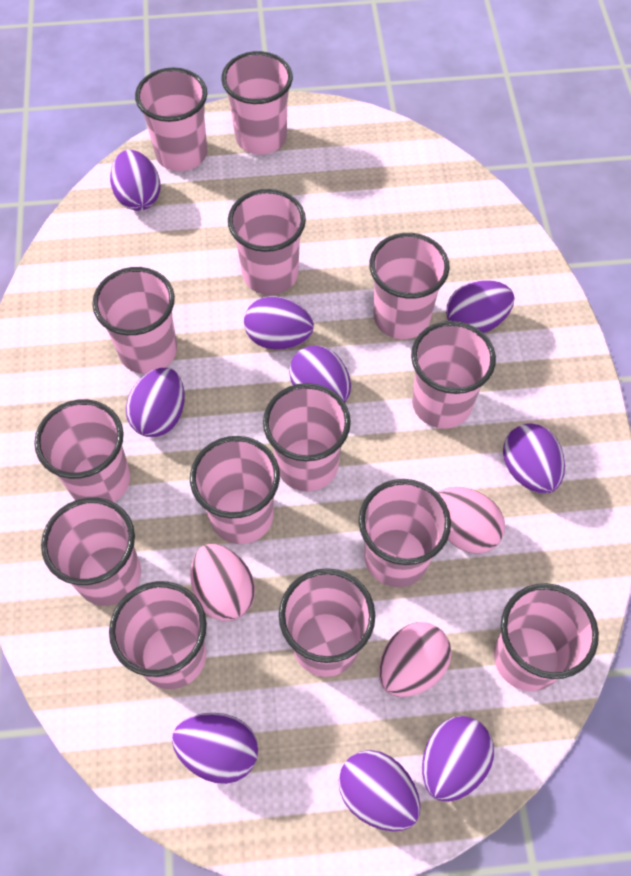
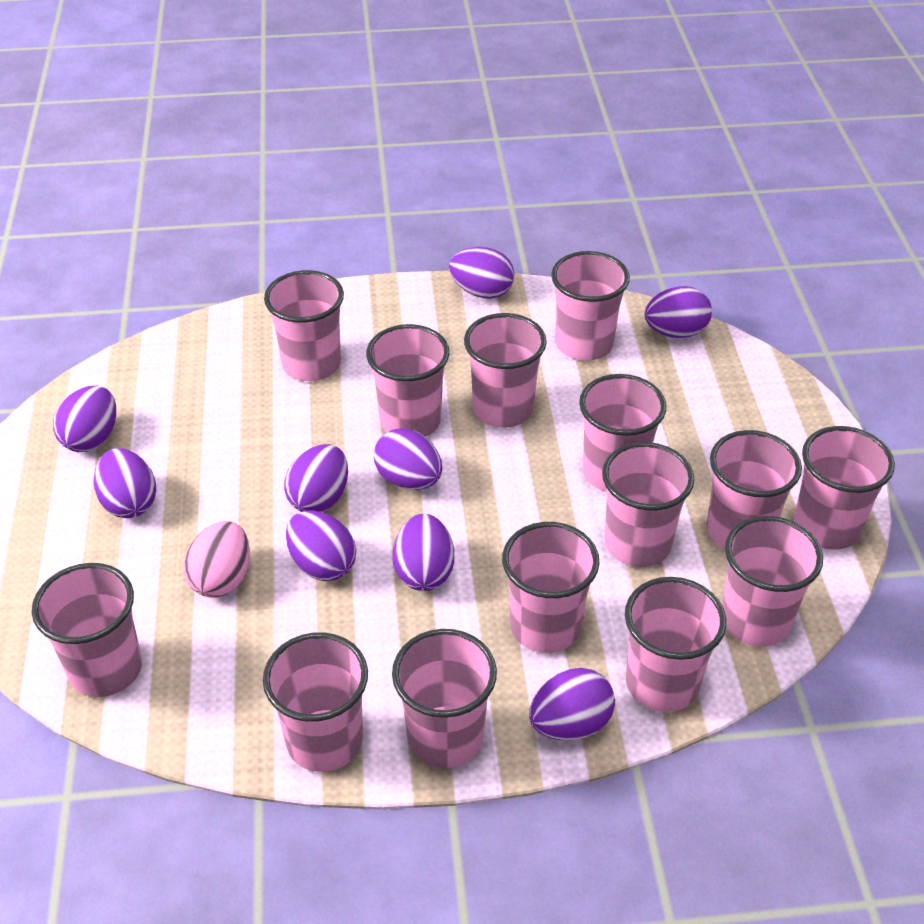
pink egg: [190,544,255,621] [379,622,451,697] [438,487,505,554] = 3 -> [183,521,250,598] = 1

